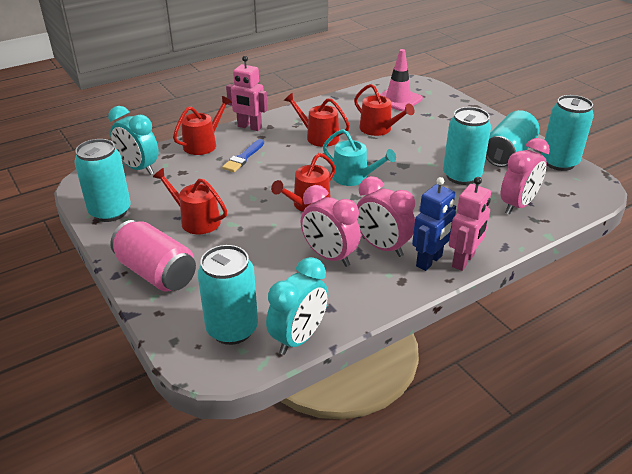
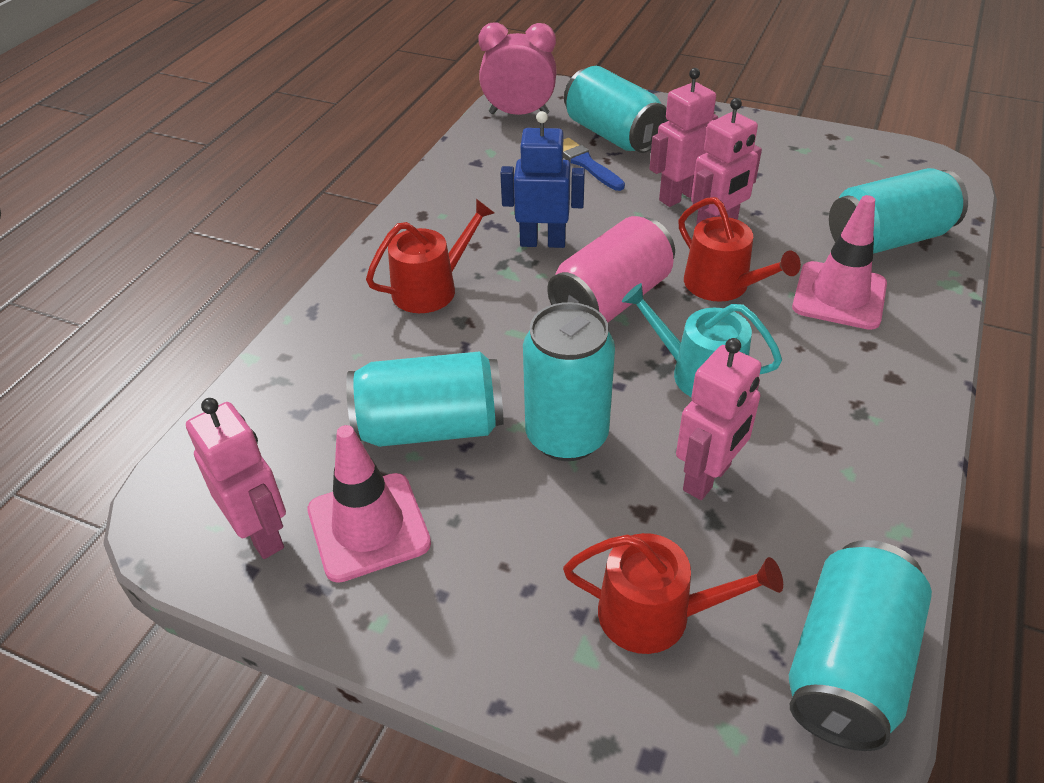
pink clock: [301,185,361,267] [357,176,415,257] [501,138,550,215] = 3 -> [478,22,557,115] = 1
pink robot: [226,56,268,131] [449,177,491,271] = 2 -> [186,398,286,559] [649,68,718,207] [676,338,761,500] [691,98,762,225] = 4
pink traffic cone: [379,49,423,111] = 1 -> [308,425,431,583] [792,195,887,330] = 2
red watering can: [153,168,227,234] [173,96,232,155] [271,153,336,212] [284,93,350,147] [354,84,414,136] = 5 -> [366,199,494,313] [563,533,783,654] [678,197,801,302] = 3
turquoise clock: [108,106,159,175] [266,257,328,355] = 2 -> none = 0

